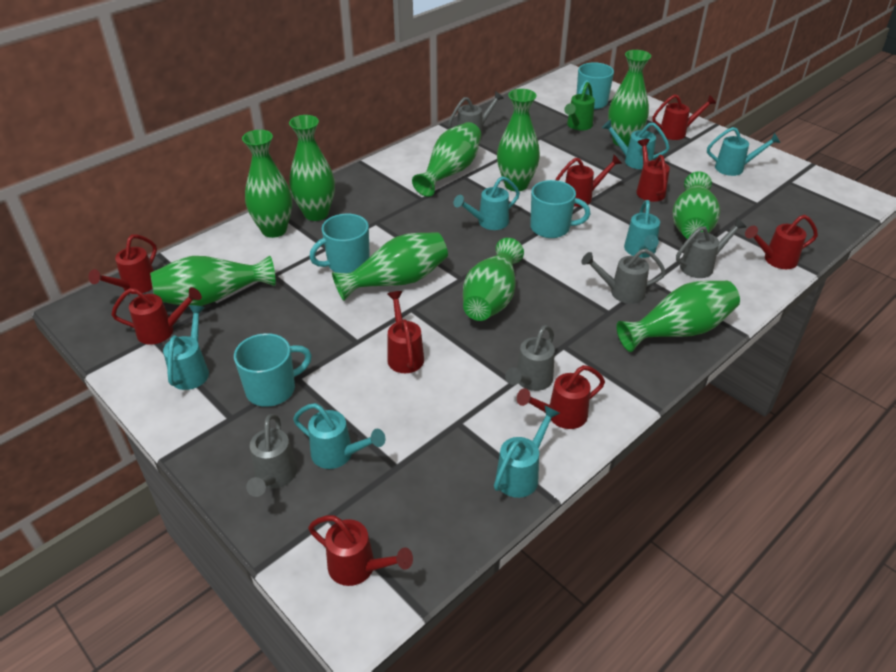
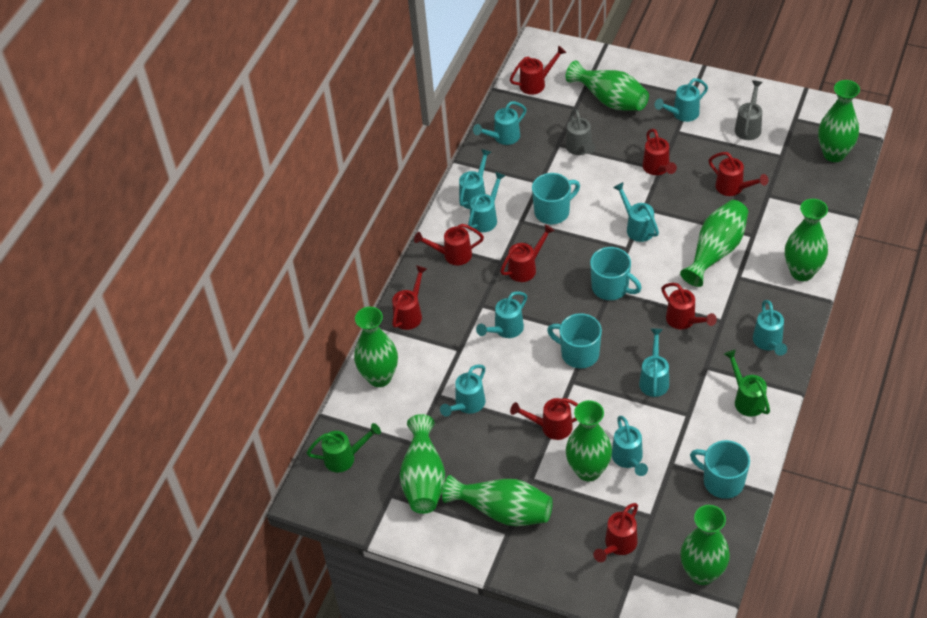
green vase: [150,256,276,306] [242,130,292,238] [289,115,335,221] [332,232,448,301] [412,122,481,197] [463,238,524,321] [497,89,540,191] [608,50,651,147] [616,281,740,352] [673,172,720,239] = 10 -> [354,307,398,387] [399,414,445,514] [442,475,553,526] [566,61,649,111] [566,400,612,481] [680,200,748,287] [680,505,730,585] [785,199,828,281] [818,80,860,162] = 9
green watering can: [564,82,595,130] = 1 -> [307,423,381,473] [724,350,770,417] = 2
grey watering can: [246,414,297,497] [448,91,504,138] [505,325,555,391] [581,249,666,304] [676,218,746,278] = 5 -> [566,109,595,155] [735,80,763,140] = 2
turquoise watering can: [163,305,209,390] [293,403,385,469] [454,176,520,230] [494,405,560,498] [602,120,670,169] [624,200,660,258] [707,127,780,176] = 7 -> [440,365,485,417] [459,149,491,209] [468,172,506,232] [473,101,527,145] [476,291,527,338] [612,416,648,476] [613,182,659,242] [639,328,669,397] [654,78,708,122] [753,300,787,356] = 10

